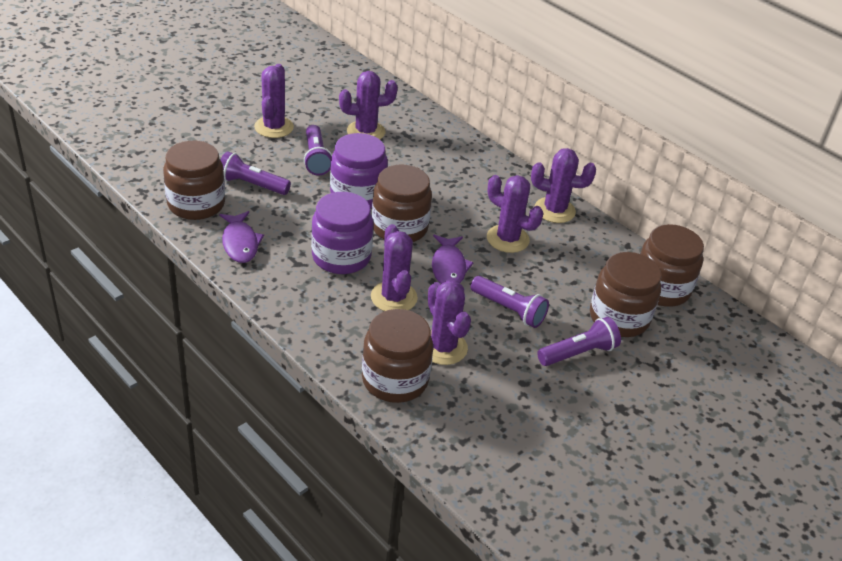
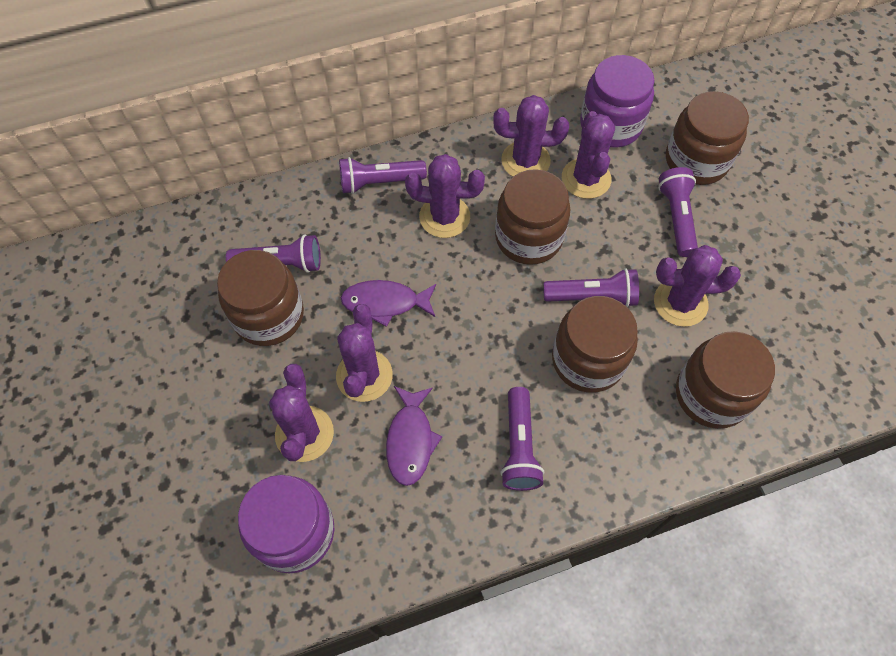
purple flashlight: [221,151,291,195] [304,125,332,175] [471,276,549,328] [537,317,621,366] = 4 -> [226,234,321,273] [339,157,427,194] [500,387,544,491] [543,268,639,307] [658,167,698,257] = 5

